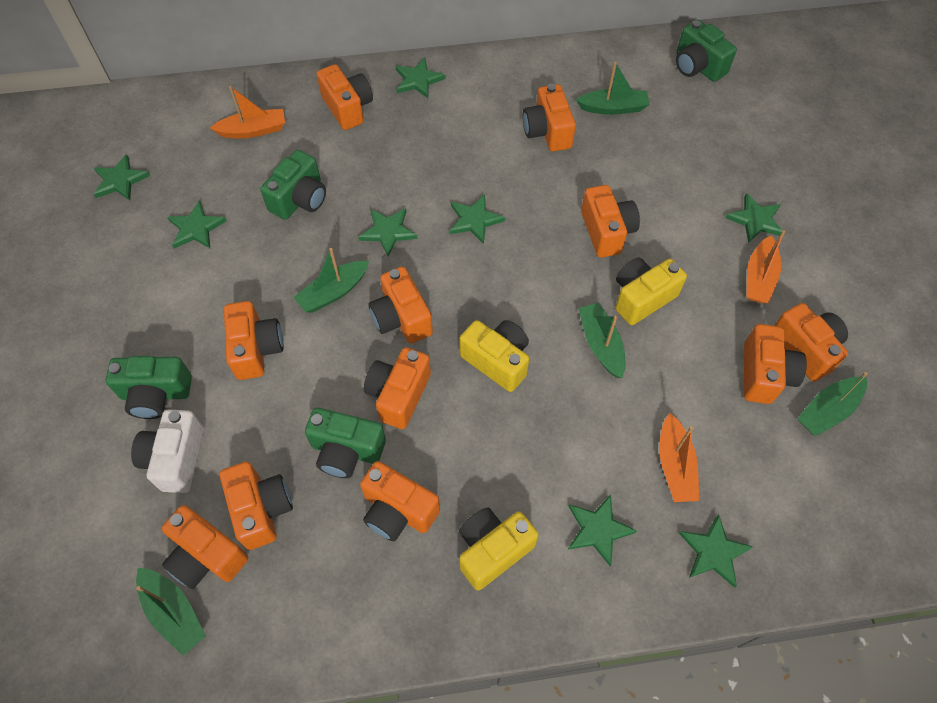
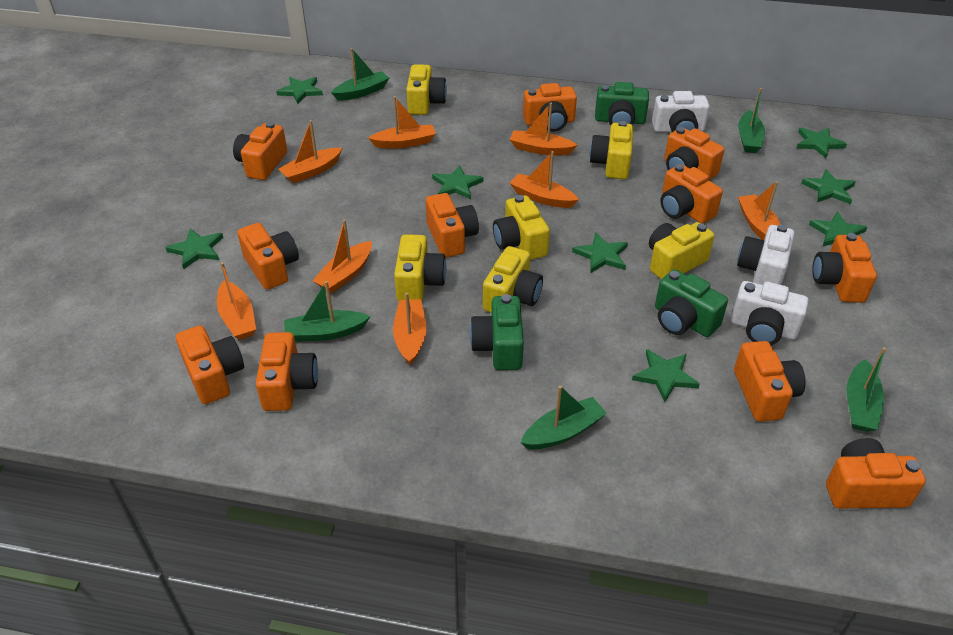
green camera: [105,356,192,419] [260,150,326,220] [305,407,386,478] [676,20,737,82] = 4 -> [470,294,524,370] [595,82,649,125] [655,269,728,337] = 3
orange boat: [210,86,285,138] [659,413,699,502] [746,230,785,303] = 3 -> [217,262,256,340] [278,120,342,183] [312,220,372,293] [368,96,436,149] [393,293,427,365] [510,103,577,155] [510,151,579,208] [738,181,780,240] = 8
white camera: [131,409,204,493] = 1 -> [652,91,710,132] [731,281,809,345] [737,224,795,285] = 3
yellow camera: [459,320,529,392] [459,507,539,590] [616,257,687,325] = 3 -> [394,234,446,301] [406,64,447,115] [483,246,543,313] [493,195,550,260] [590,121,634,179] [649,222,715,279] = 6

